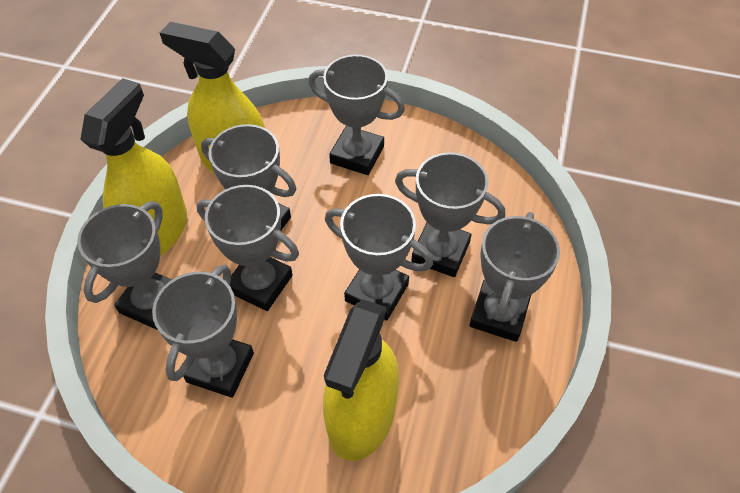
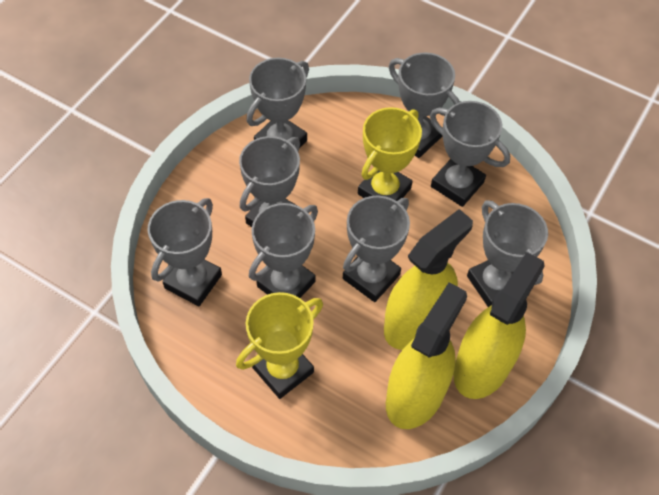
yellow trophy: none = 0 -> [236,292,323,399] [358,107,422,201] = 2

